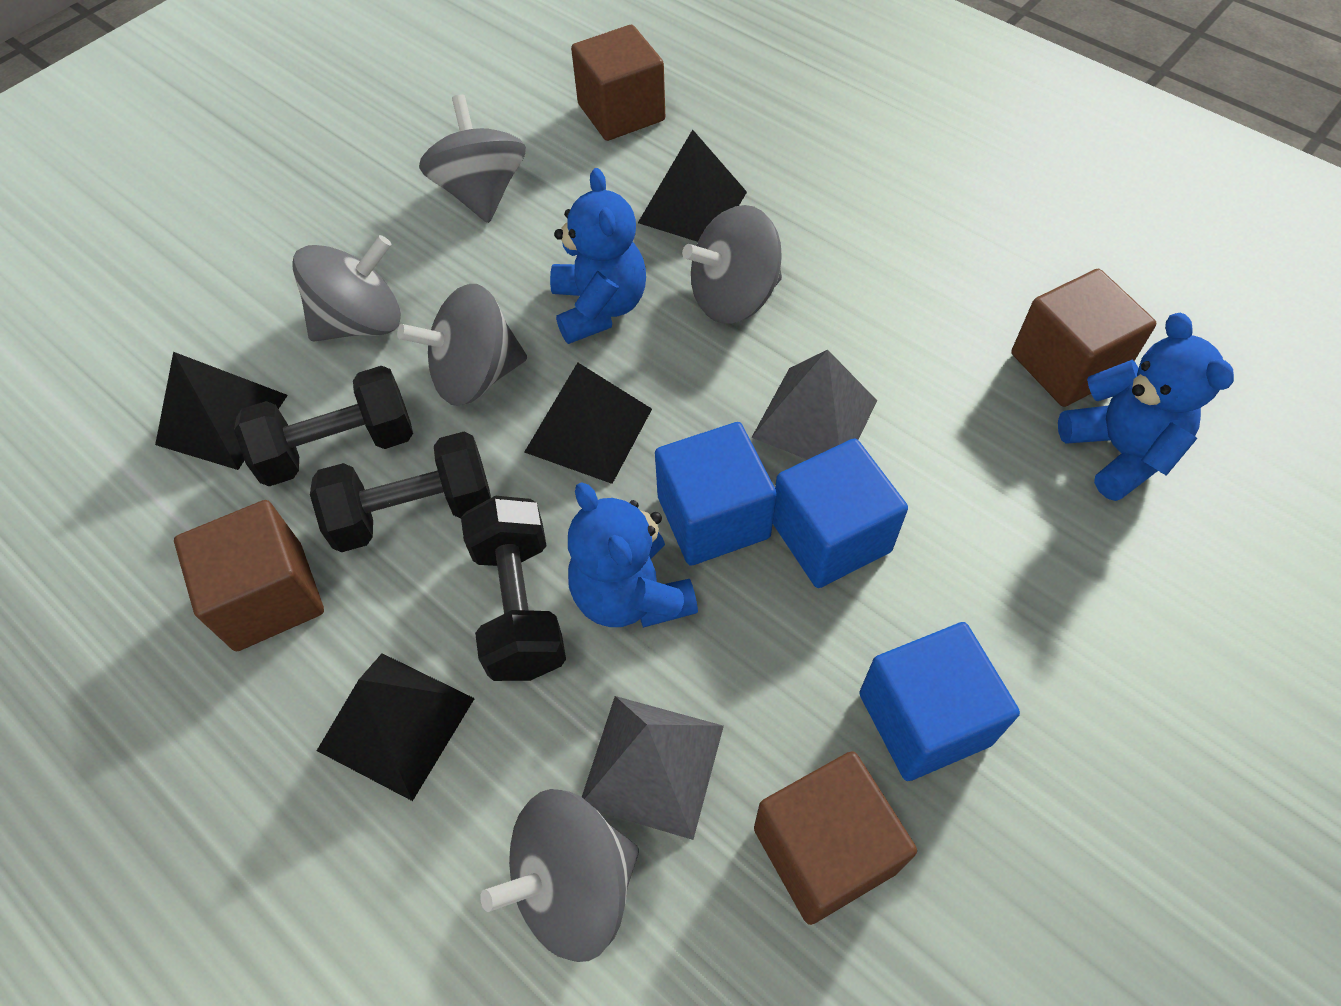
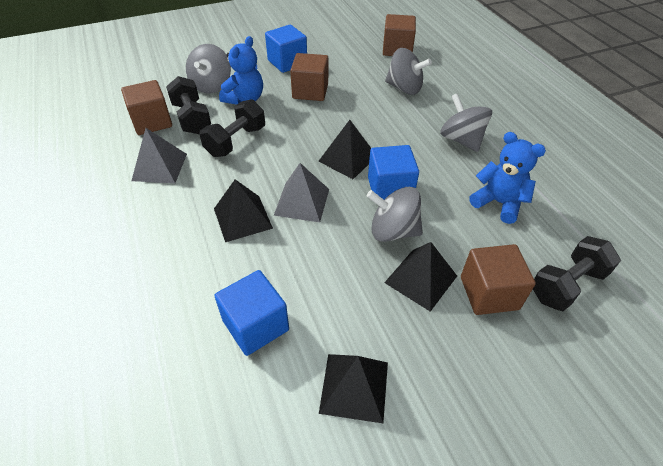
blue teddy bear: [550,168,646,344] [568,482,698,628] [1058,313,1234,501] = 3 -> [219,36,263,105] [469,132,546,224] = 2
grey spinning top: [292,235,401,342] [397,284,527,406] [419,95,526,223] [480,789,639,962] [682,205,782,324] = 5 -> [186,44,231,93] [367,187,423,242] [385,48,432,95] [440,93,492,152] = 4

